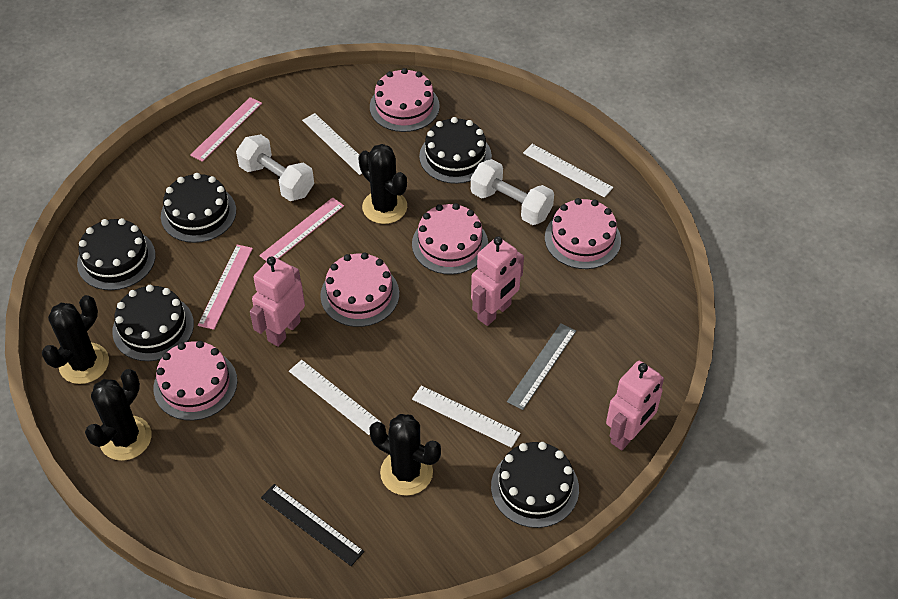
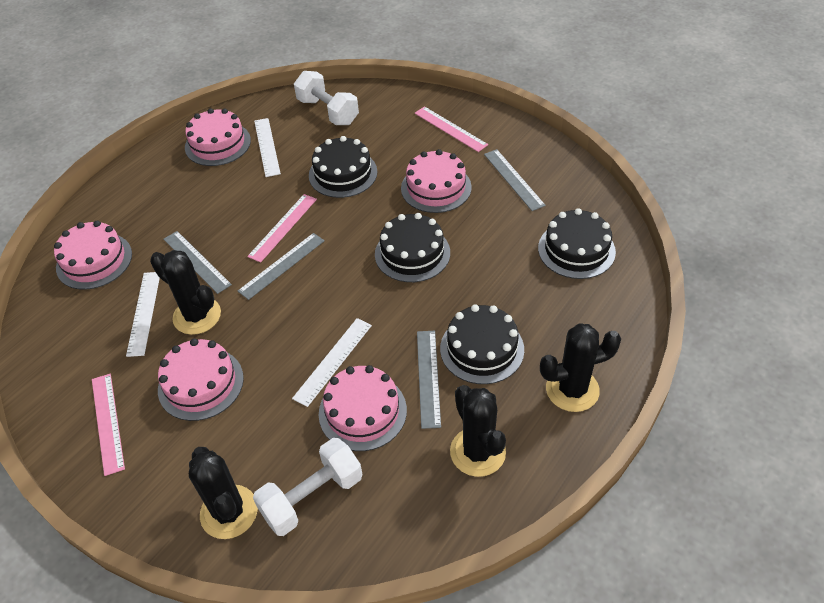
black cake: [77,218,156,290] [112,285,194,361] [161,173,236,243] [419,117,492,184] [491,442,579,528] = 5 -> [309,136,378,198] [375,213,450,282] [440,304,524,384] [538,208,616,279] = 4
black ruler: [261,484,364,566] = 1 -> none = 0
grey ruler: [507,323,576,410] = 1 -> [164,231,232,294] [238,233,325,300] [417,331,441,429] [484,149,546,211] = 4
pink robot: [250,257,305,347] [471,236,524,326] [606,361,664,451] = 3 -> none = 0
white ruler: [289,360,382,435] [302,113,362,175] [412,385,521,448] [523,144,613,198] = 4 -> [126,272,160,357] [254,118,281,177] [292,318,372,407] = 3

